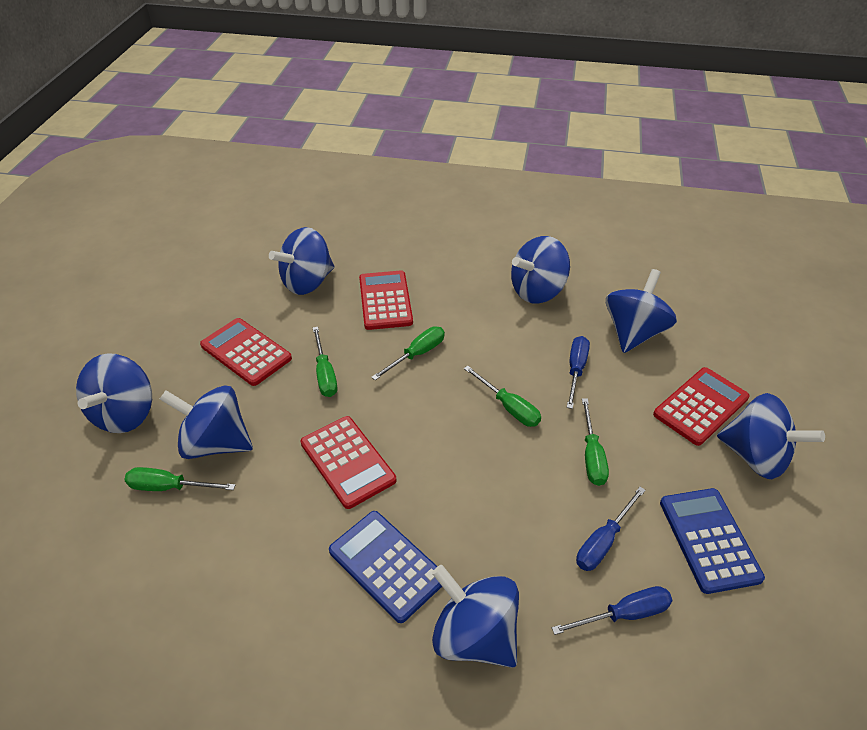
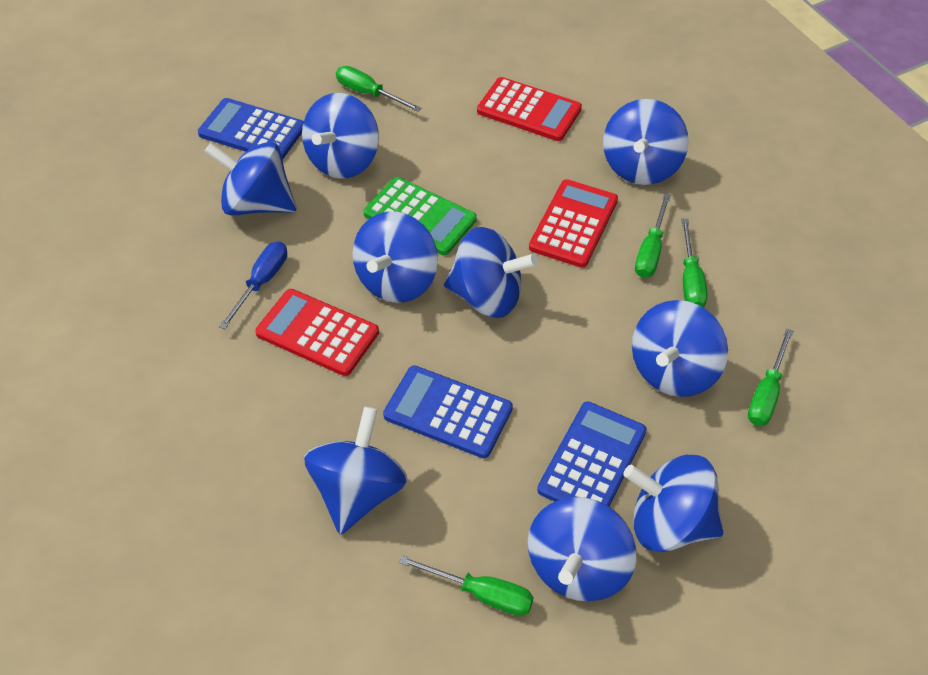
blue calculator: [329,511,442,623] [660,488,765,594] = 2 -> [198,98,304,160] [383,365,513,458] [537,402,647,507] = 3
blue screwdriver: [552,586,673,635] [567,336,590,409] [576,487,646,571] = 3 -> [219,242,287,329] = 1
blue spinning top: [76,353,152,433] [160,385,253,459] [269,227,334,295] [432,565,519,668] [511,236,570,304] [606,269,677,353] [717,393,825,479] = 7 -> [204,142,296,216] [302,93,379,179] [304,407,408,535] [353,211,438,303] [444,227,538,318] [528,497,637,601] [603,99,689,185] [623,455,724,552] [632,300,728,397] = 9
green calculator: none = 0 -> [363,177,477,255] = 1
red calculator: [200,318,292,386] [301,416,396,509] [359,270,413,330] [653,367,749,446] = 4 -> [255,289,379,376] [477,77,582,141] [529,179,618,268] = 3

